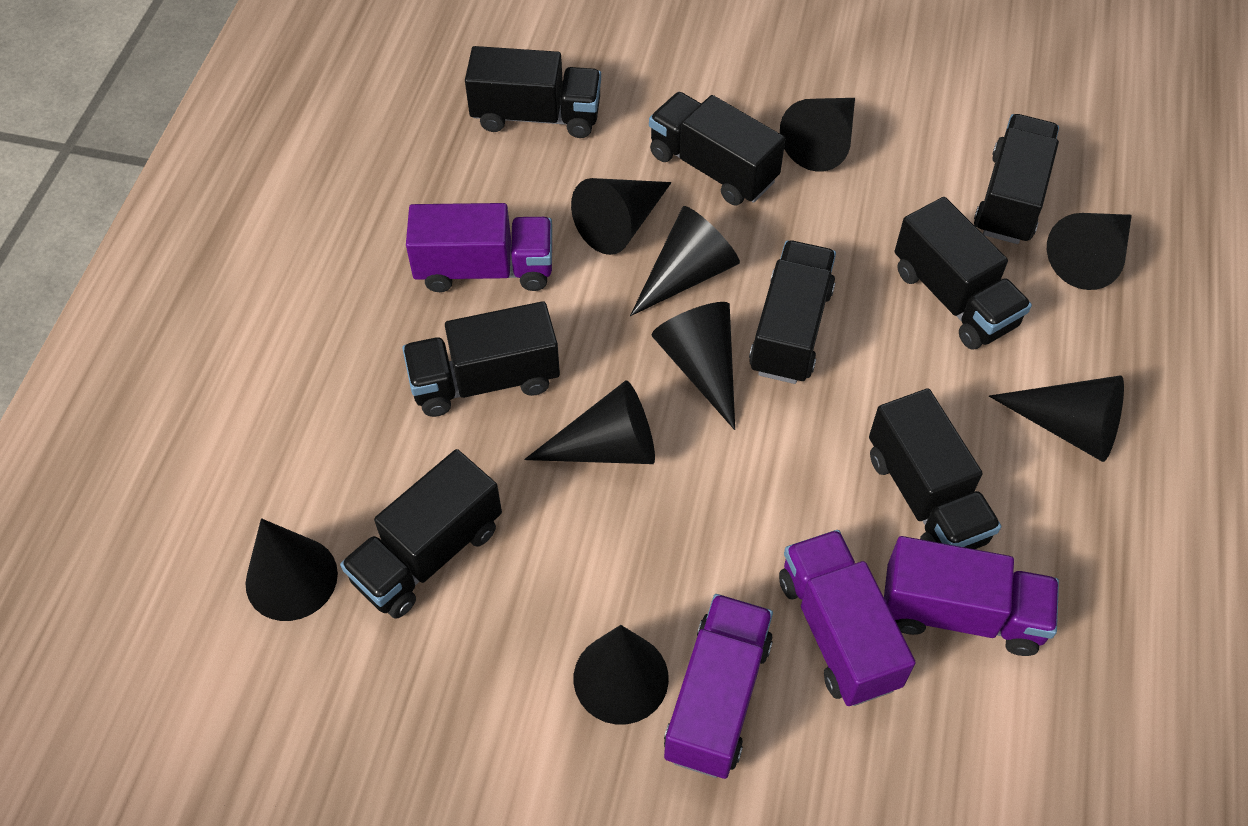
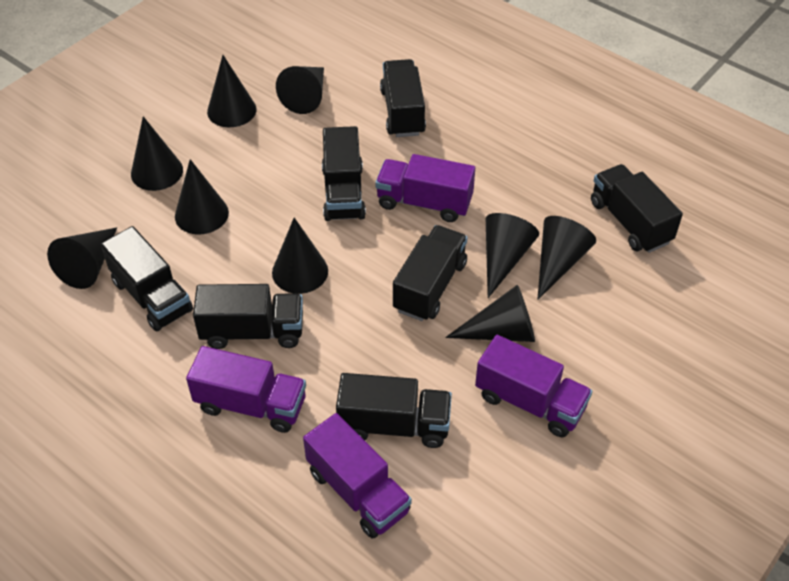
black truck: [340,449,502,619] [402,301,560,417] [465,46,601,138] [649,92,785,206] [749,240,836,384] [869,388,1001,549] [895,197,1032,350] [974,114,1059,244] = 8 -> [100,226,193,331] [193,284,303,349] [322,126,366,221] [336,373,452,448] [380,59,426,137] [393,225,468,321] [591,164,683,253] = 7

